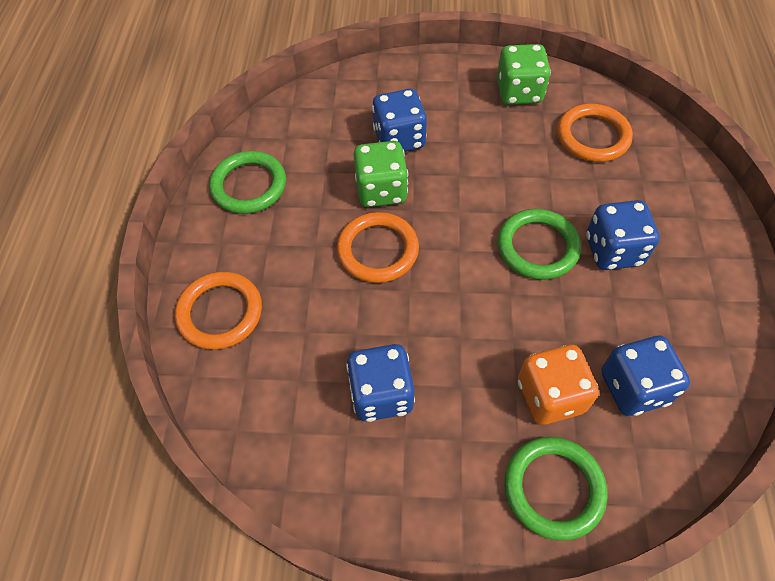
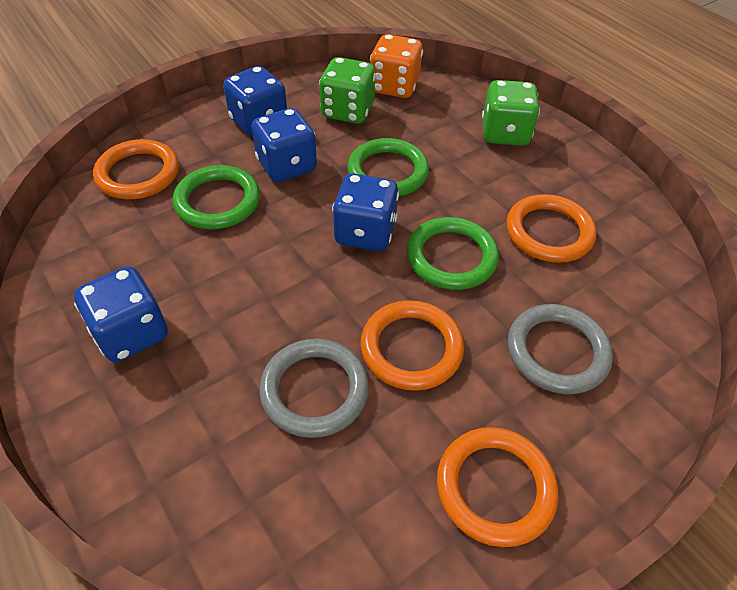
grey ring: none = 0 -> [259,339,369,438] [508,304,613,394] = 2
orange ring: [175,272,262,350] [337,212,419,283] [557,104,633,162] = 3 -> [93,139,179,199] [360,300,464,391] [437,427,558,547] [506,194,596,263] = 4

